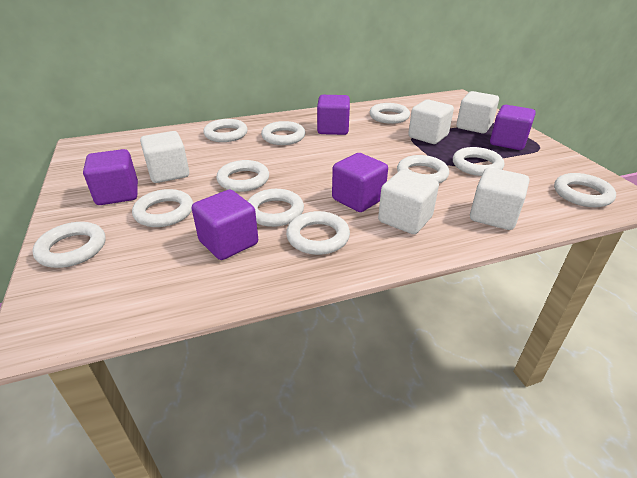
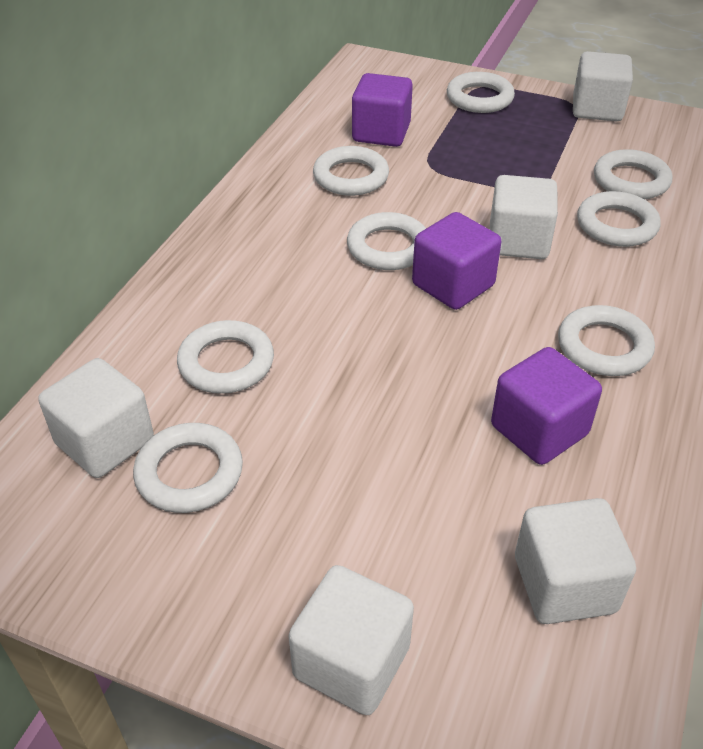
purple cube: [83,149,138,205] [192,190,258,260] [317,95,350,135] [332,153,388,212] [490,105,536,150] = 5 -> [352,73,413,147] [412,212,501,310] [491,347,602,465] = 3
white ring: [32,222,106,268] [132,189,193,227] [203,119,248,142] [216,160,269,192] [248,189,304,227] [261,121,305,145] [286,211,350,255] [370,103,410,124] [397,155,449,183] [453,147,504,176] [554,173,616,207] = 11 -> [133,423,243,513] [177,320,274,394] [313,146,389,196] [347,212,426,270] [447,72,515,113] [558,305,655,376] [577,191,661,247] [594,149,672,199] = 8

